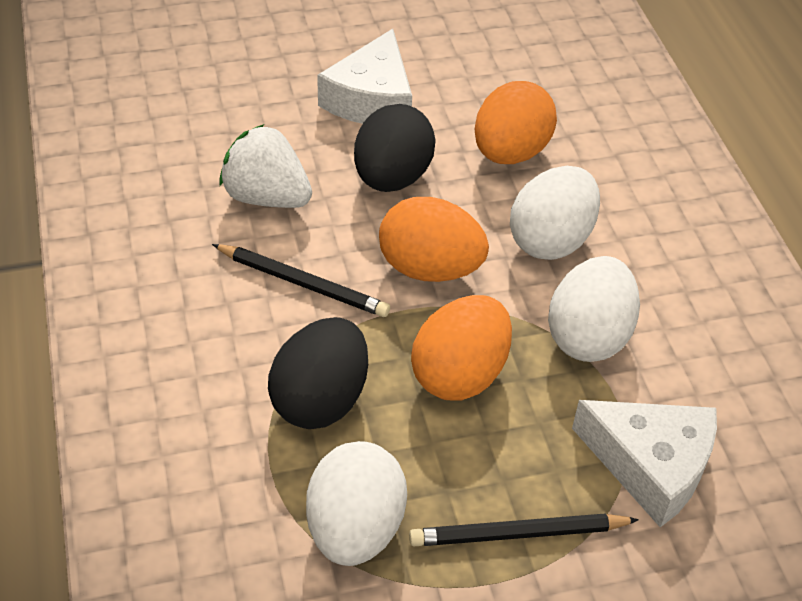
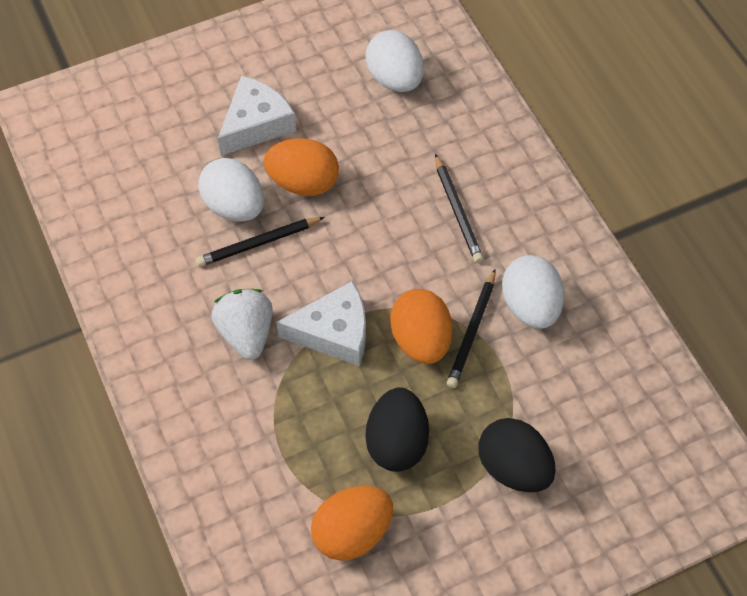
black pencil: [212,244,390,317] [409,513,639,546] = 2 -> [196,217,325,267] [435,154,484,263] [447,269,496,388] = 3

